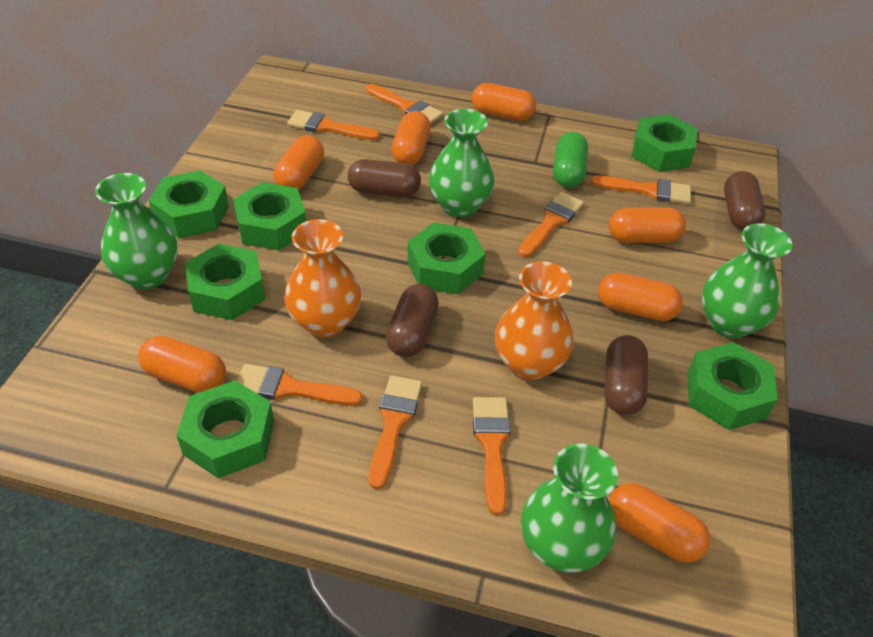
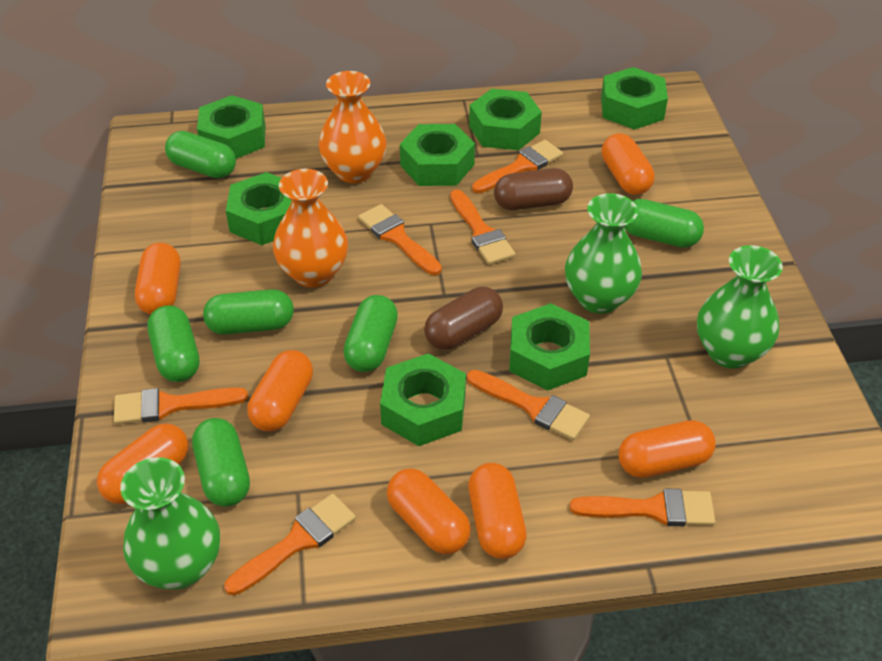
brown capsule: [348,159,421,197] [386,284,439,357] [604,335,648,415] [724,171,766,230] = 4 -> [424,287,503,350] [494,168,573,210] = 2
green capsule: [553,132,588,188] = 1 -> [147,305,199,382] [165,131,236,178] [192,418,250,507] [203,289,294,335] [343,295,398,372] [624,199,704,248] = 6
green vase: [95,173,178,289] [429,109,494,217] [521,444,618,573] [702,223,792,338] = 4 -> [120,457,220,589] [565,193,642,314] [697,245,783,369] = 3

